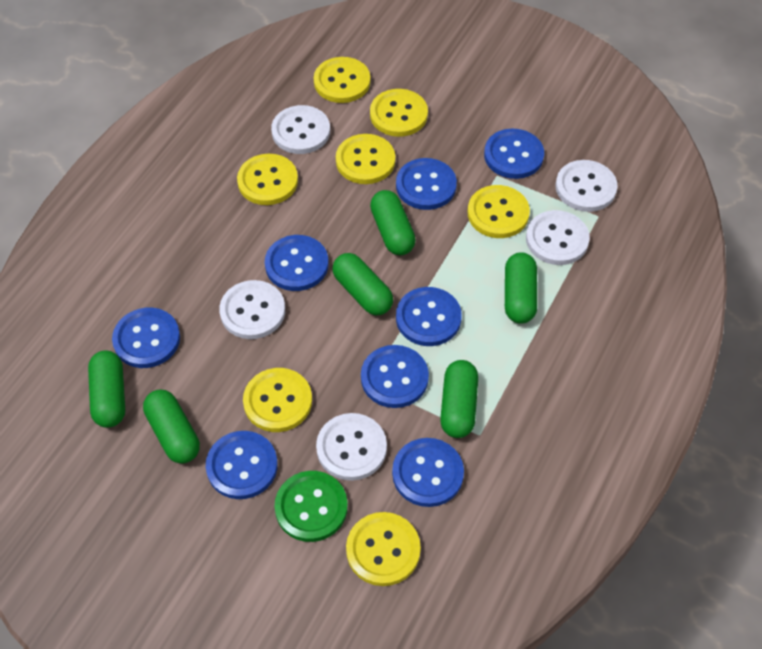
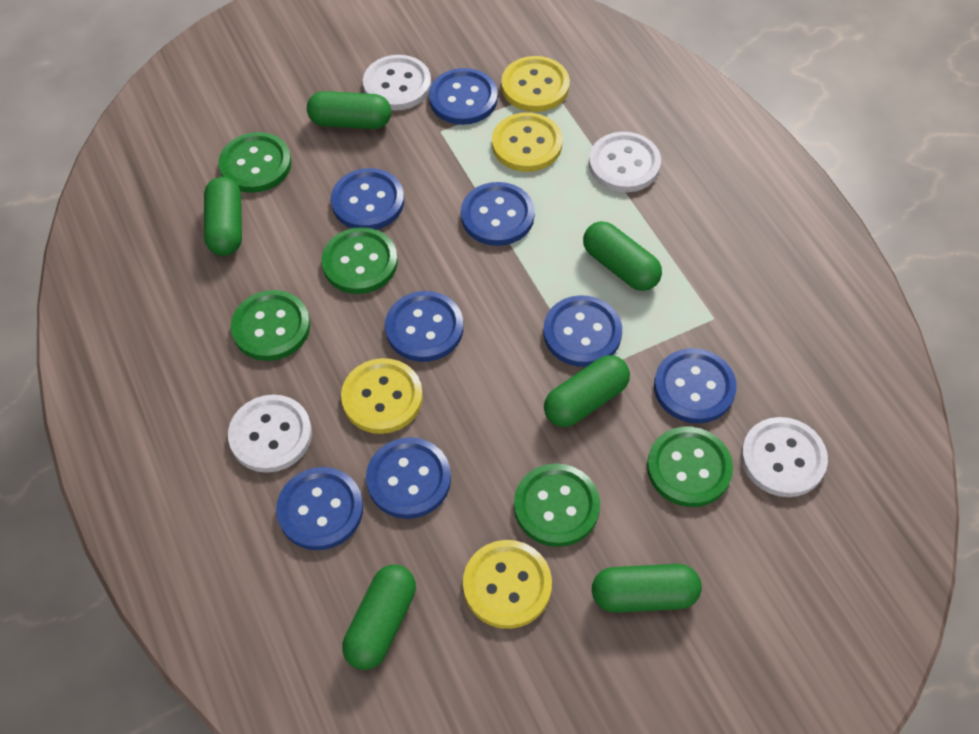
green button: [274,471,348,542] = 1 -> [219,132,291,193] [231,290,310,361] [321,227,398,294] [514,463,600,547] [647,426,733,507] = 5
white button: [219,280,285,339] [271,105,330,154] [316,413,387,481] [526,210,590,265] [556,160,618,212] = 5 -> [228,395,312,473] [363,55,431,111] [589,132,661,192] [741,417,828,497] = 4
yellow button: [237,154,298,205] [243,368,312,432] [314,57,370,103] [336,134,395,184] [346,512,421,586] [370,89,428,137] [468,185,530,238] = 7 -> [341,358,423,434] [463,540,552,629] [492,112,562,172] [501,56,570,112] = 4

